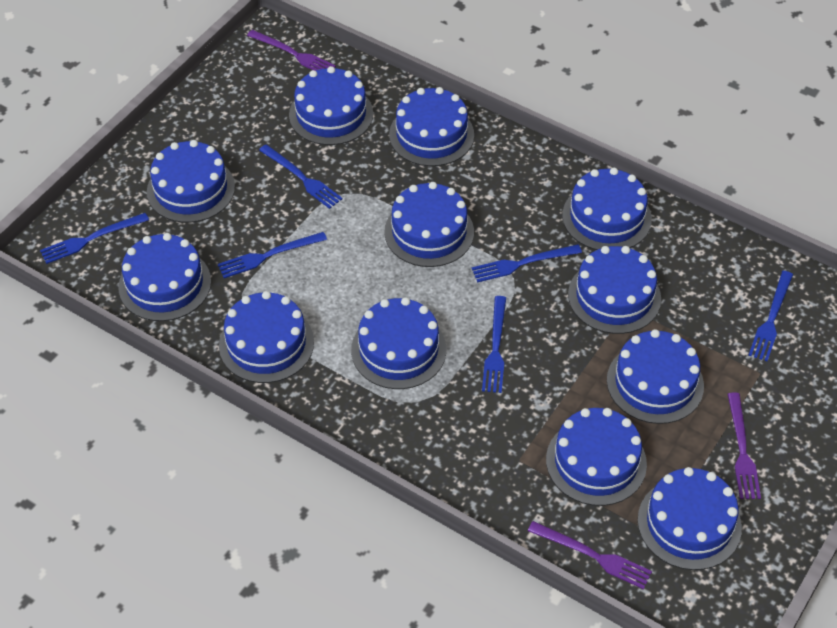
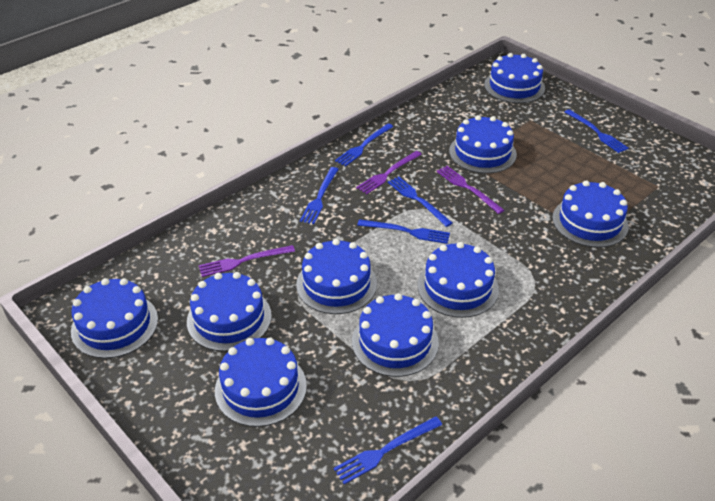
blue cake: [118,233,211,321] [147,140,235,223] [219,291,314,383] [289,66,373,145] [351,297,446,389] [384,182,474,267] [389,87,474,166] [546,408,647,506] [562,168,652,250] [568,246,661,334] [607,329,704,424] [638,467,742,570] = 12 -> [71,278,158,358] [187,272,272,351] [215,338,307,427] [296,239,377,314] [352,293,439,377] [417,242,499,318] [449,115,517,173] [484,53,545,103] [552,180,629,247] = 9

